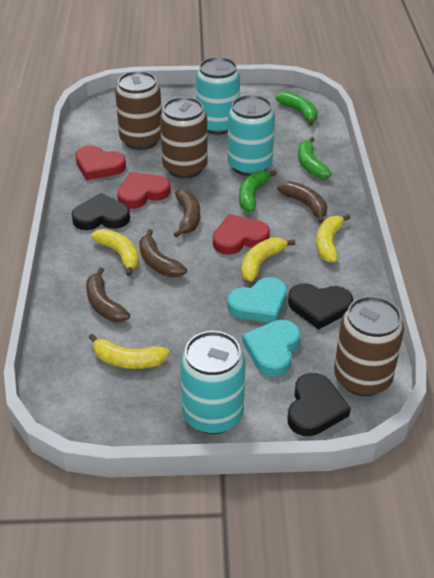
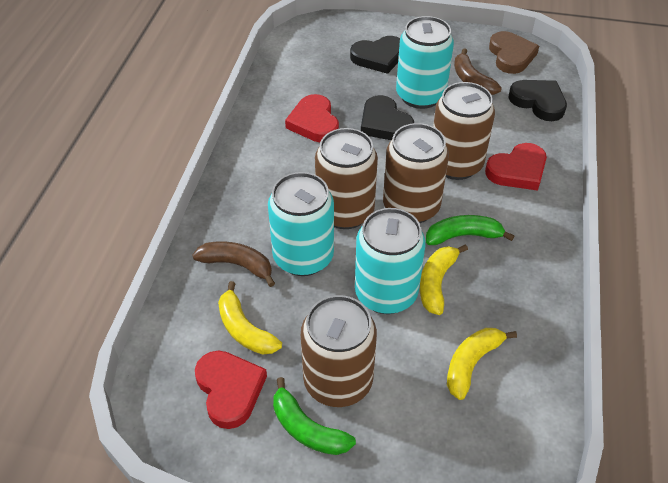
brown banana: [86,267,130,322] [139,229,187,277] [174,189,200,238] [277,181,328,223] = 4 -> [192,241,275,287] [454,48,502,95] = 2
brown can: [115,71,162,150] [160,97,208,179] [334,296,404,396] = 3 -> [301,295,377,407] [315,128,378,229] [383,123,449,223] [433,82,495,180] = 4
brown heart: none = 0 -> [489,31,539,74] = 1
green banana: [239,170,277,212] [275,91,318,126] [298,137,332,179] = 3 -> [273,377,356,455] [426,215,514,245] = 2
turquoise heart: [227,277,287,323] [242,320,300,376] = 2 -> none = 0
yellow banana: [89,334,170,369] [91,229,139,276] [241,237,295,282] [316,214,350,262] = 4 -> [218,281,282,355] [420,244,468,315] [447,328,517,400] = 3

